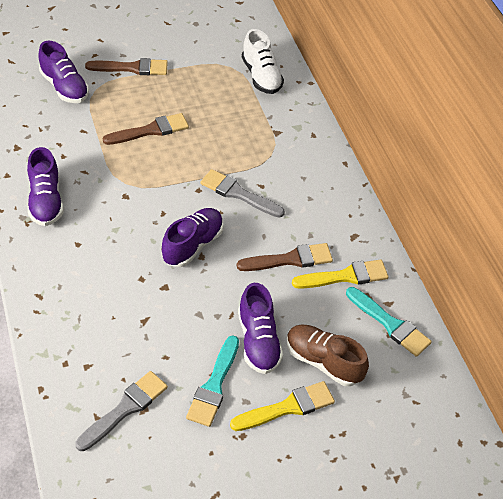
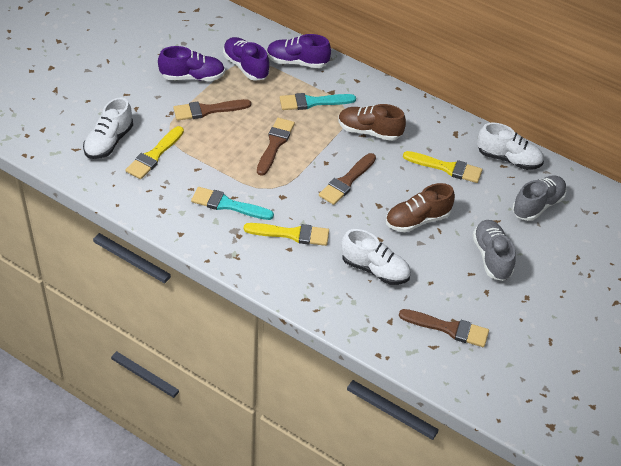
brown brush: [85,58,168,75] [103,113,189,145] [237,243,333,271] = 3 -> [173,99,251,121] [257,118,295,176] [319,153,376,205] [399,309,489,347] = 4
brown shoe: [287,325,369,386] = 1 -> [338,104,406,141] [386,183,455,232] = 2
grey brush: [75,371,168,451] [200,169,285,218] = 2 -> none = 0
grey shoe: none = 0 -> [472,220,516,281] [512,175,567,221] = 2
purple shoe: [27,147,64,226] [38,41,89,103] [162,208,224,267] [238,283,283,374] = 4 -> [158,46,225,81] [223,37,269,81] [267,34,331,68] = 3
white shoe: [242,29,284,94] = 1 -> [83,97,133,159] [341,229,411,285] [477,122,544,170] = 3
yellow brush: [230,381,335,431] [292,260,388,289] = 2 -> [125,126,184,179] [244,223,329,246] [403,151,482,183] = 3

